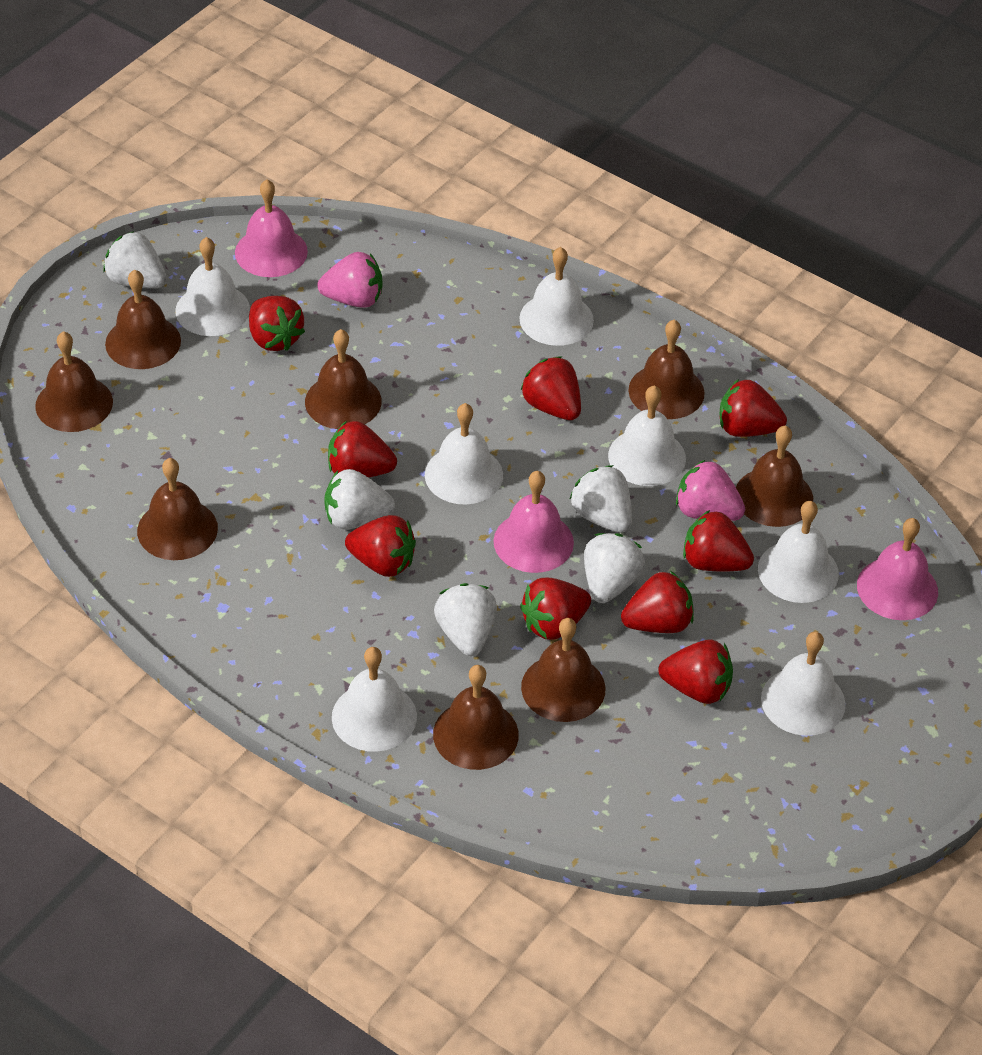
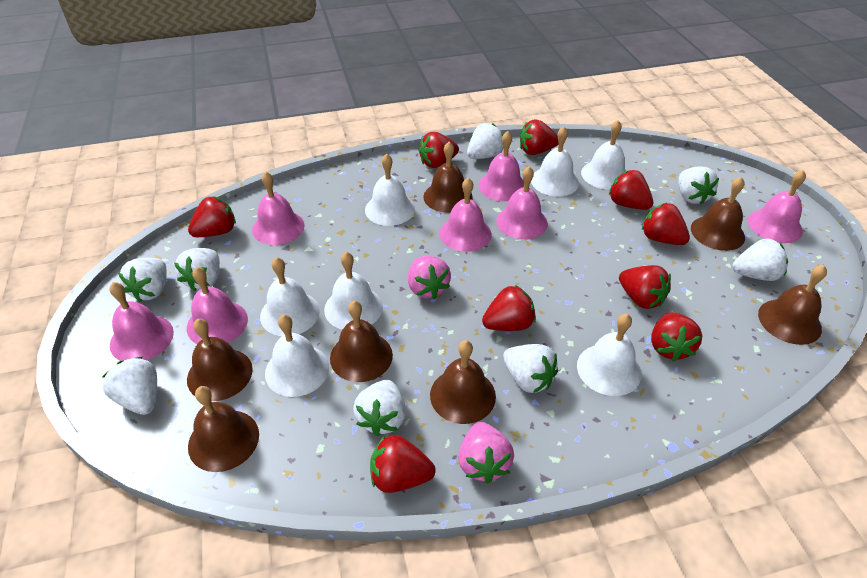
brown bell: [35,331,113,432] [105,270,181,369] [137,458,218,560] [305,329,382,429] [433,665,519,770] [521,618,605,722] [628,320,705,419] [736,425,813,527] = 8 -> [187,319,253,401] [188,386,259,472] [330,301,393,382] [423,142,473,213] [430,340,496,424] [691,177,745,251] [758,265,827,345] = 7
pink bell: [235,179,308,277] [494,471,574,573] [857,518,938,620] = 3 -> [110,282,174,361] [187,267,248,344] [252,171,305,245] [439,178,492,252] [479,131,524,201] [496,166,548,239] [748,170,806,243] = 7
white strawberry: [103,231,167,288] [324,469,395,530] [434,583,497,656] [569,465,632,533] [584,533,645,603] = 5 -> [102,357,157,415] [118,258,166,302] [174,248,220,291] [353,380,406,436] [467,123,503,159] [503,344,558,393] [679,167,719,205] [733,239,788,281] = 8

